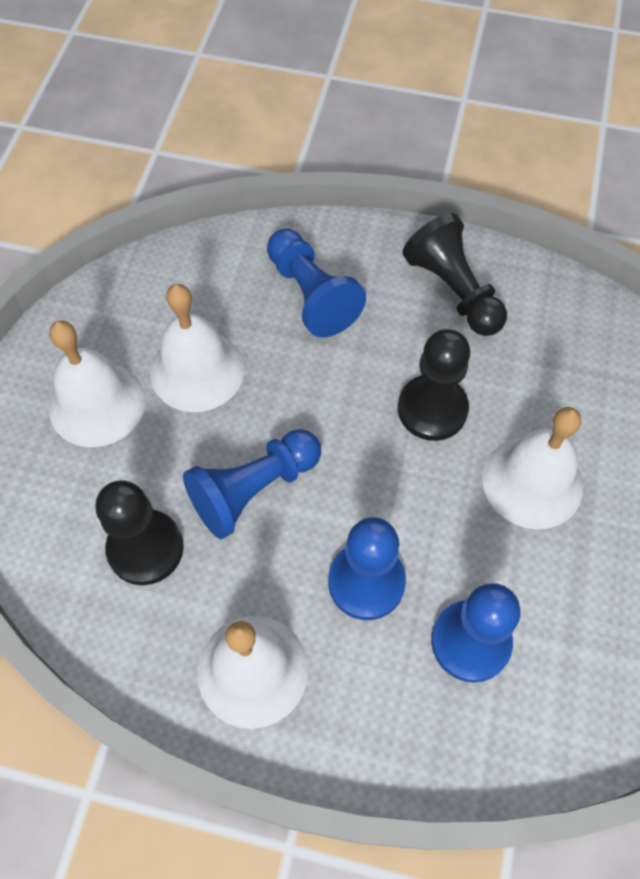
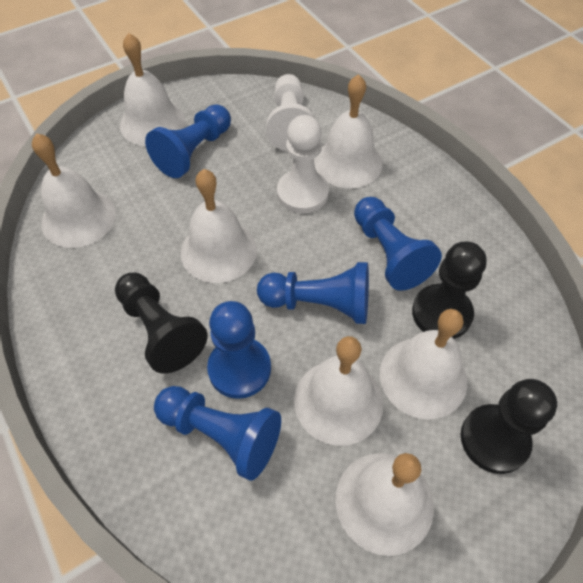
blue pawn: [183,429,321,539] [267,229,366,338] [328,517,406,620] [431,583,520,683] = 4 -> [145,104,231,178] [154,386,281,481] [207,301,271,399] [257,262,369,324] [354,197,442,291] = 5
white bell: [49,320,145,447] [150,284,244,412] [197,616,309,729] [482,407,583,529] = 4 -> [32,133,116,248] [120,33,185,146] [181,169,257,283] [294,336,384,446] [314,74,382,188] [335,453,434,556] [380,309,467,419] = 7
white pawn: none = 0 -> [266,74,315,151] [277,115,329,214] = 2

